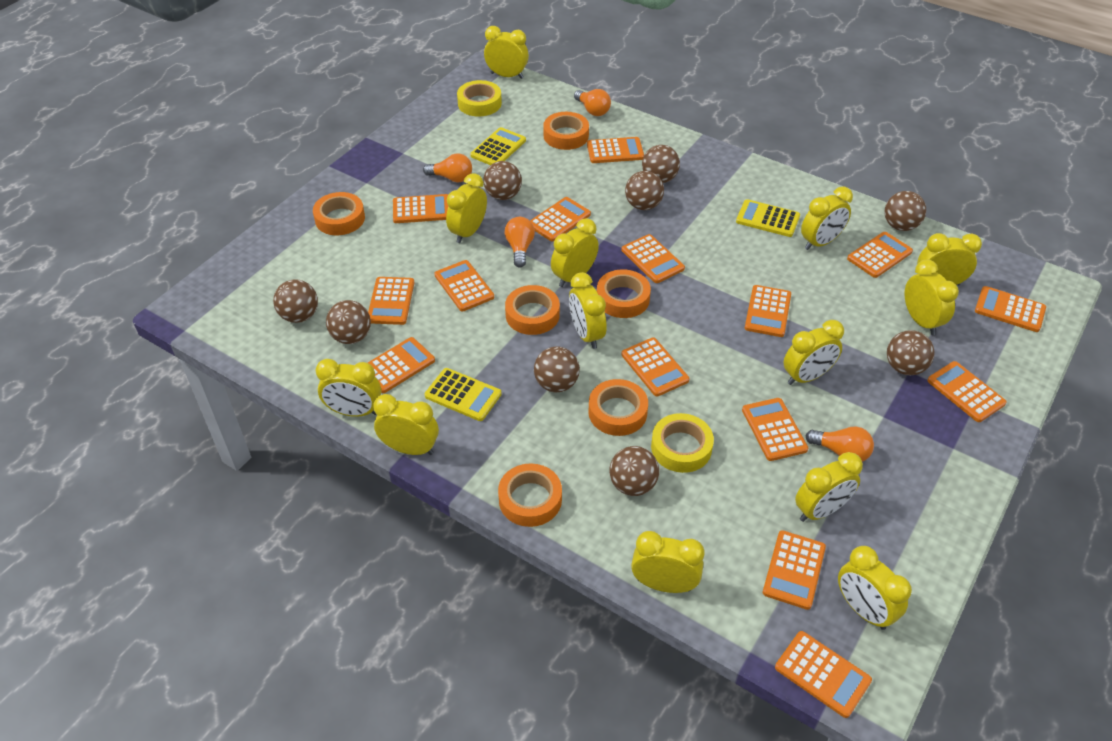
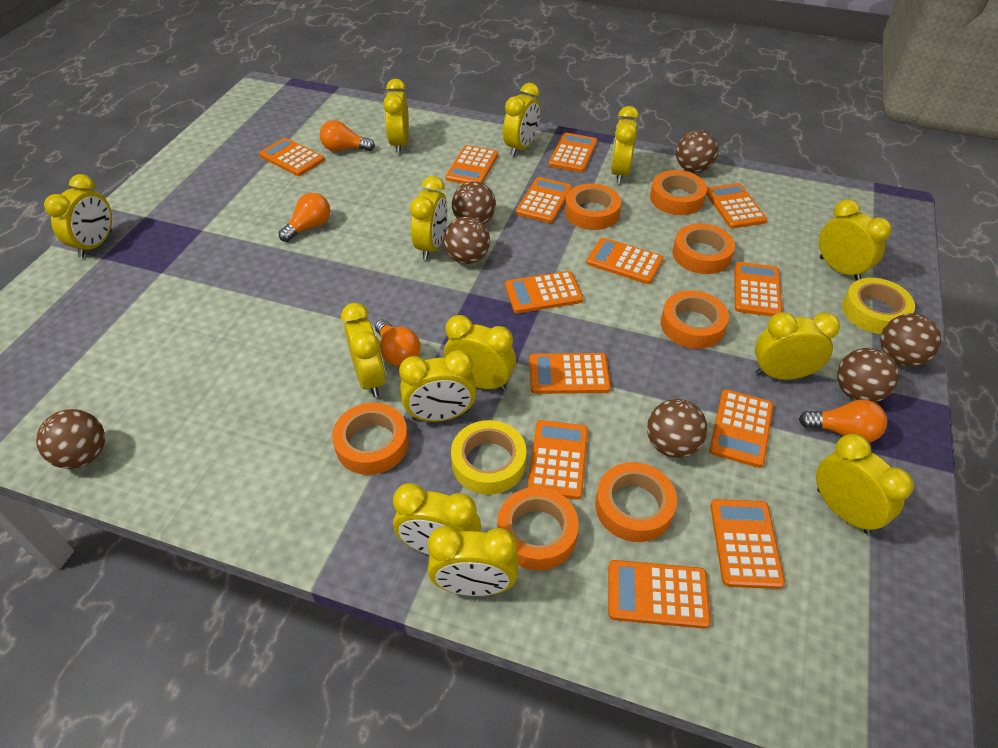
brown ball: [273,279,318,323] [326,300,371,344] [483,161,522,200] [534,346,580,392] [609,446,659,496] [625,171,664,210] [642,145,680,183] [884,191,926,231] [887,330,935,375] = 9 -> [36,409,105,469] [443,217,490,264] [452,181,496,224] [647,399,707,458] [676,130,718,173] [837,348,899,402] [880,313,941,367] = 7
orange calculator: [368,277,414,325] [368,337,435,393] [393,194,448,223] [434,260,494,311] [530,197,591,242] [587,137,644,163] [621,338,689,397] [622,234,685,283] [742,398,808,461] [745,285,791,337] [763,530,826,610] [775,631,872,718] [847,232,913,278] [927,361,1007,422] [975,286,1046,332] = 15 -> [259,138,325,176] [446,145,498,184] [505,271,583,313] [516,177,572,223] [527,420,588,500] [529,353,611,394] [549,133,597,173] [586,237,664,284] [608,560,711,629] [706,183,767,228] [709,390,774,468] [710,499,785,589] [734,262,782,317] = 13
orange tape: [313,192,365,235] [498,463,562,527] [505,285,560,335] [543,112,589,150] [588,379,648,436] [597,269,651,318] = 6 -> [332,403,409,475] [497,487,579,570] [565,184,621,230] [595,462,677,542] [650,170,707,215] [661,290,729,349] [672,223,735,274] = 7
yellow calculator: [424,368,502,421] [470,127,526,165] [736,199,800,237] = 3 -> none = 0

